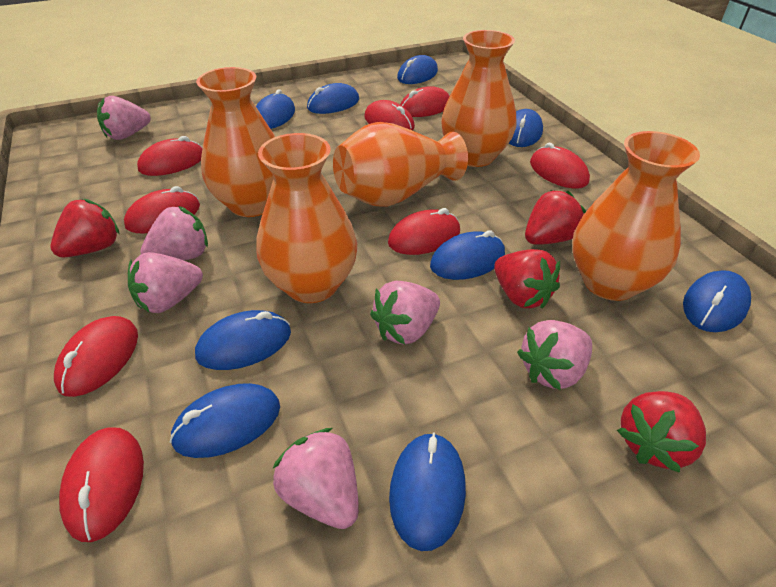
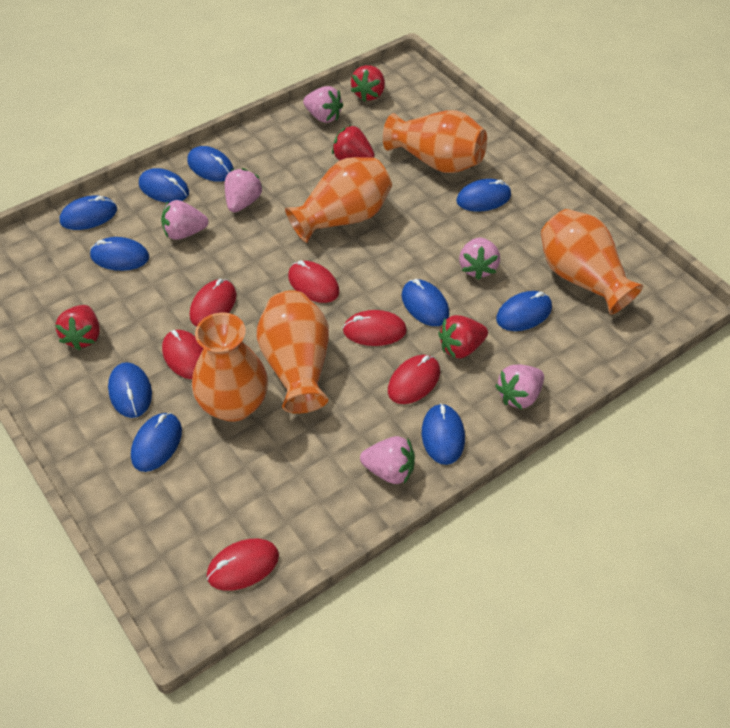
blue mouse: [170,383,280,458] [195,310,291,370] [256,89,295,129] [307,83,359,114] [389,432,466,551] [397,55,438,84] [430,230,505,280] [509,109,543,147] [683,270,751,332] = 9 -> [60,195,117,230] [90,237,149,271] [108,362,152,418] [131,413,182,472] [139,168,189,203] [187,146,234,182] [402,279,449,326] [422,403,465,465] [456,179,511,212] [496,291,552,331] = 10
red mouse: [54,316,138,397] [59,428,144,542] [124,186,200,233] [137,136,203,176] [364,100,415,130] [388,208,460,255] [400,86,449,117] [530,143,590,189] = 8 -> [162,330,203,379] [190,279,236,327] [207,539,279,591] [288,260,340,303] [343,310,407,346] [388,355,440,404] = 6

